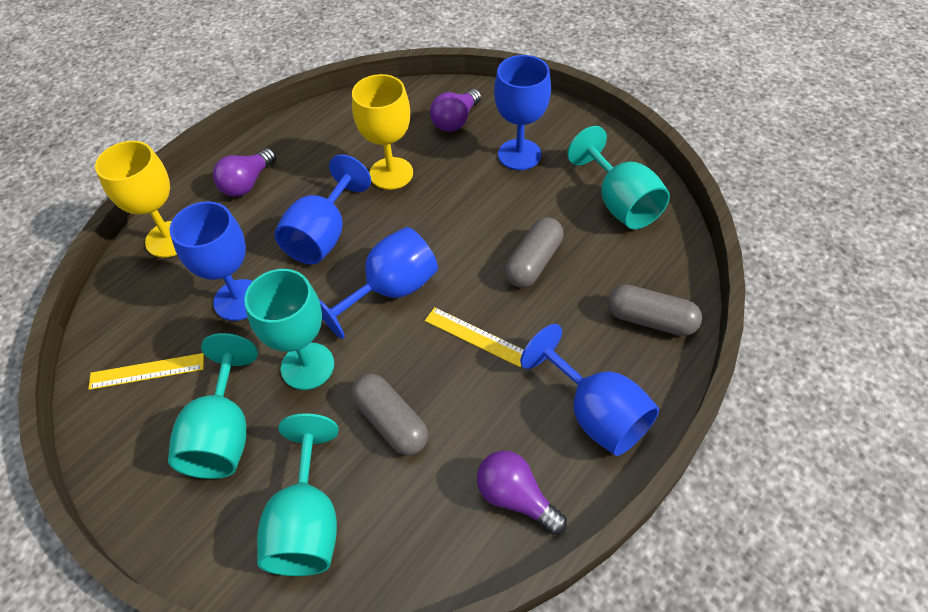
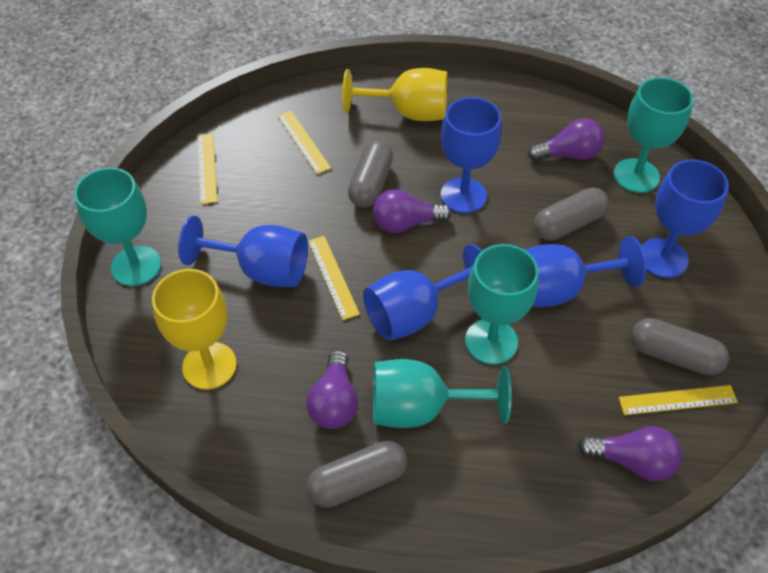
grey capsule: [351,374,428,455] [505,217,563,288] [608,284,702,336] = 3 -> [306,441,407,508] [348,140,393,208] [534,188,609,241] [631,318,729,376] = 4
purple light bulb: [213,148,276,197] [430,89,481,132] [477,450,567,535] = 3 -> [306,350,358,429] [373,190,451,233] [528,119,604,161] [578,426,682,481] = 4
yellow ruler: [88,353,204,390] [425,307,524,367] = 2 -> [197,134,217,204] [277,111,331,174] [308,236,360,320] [618,385,738,415] = 4

